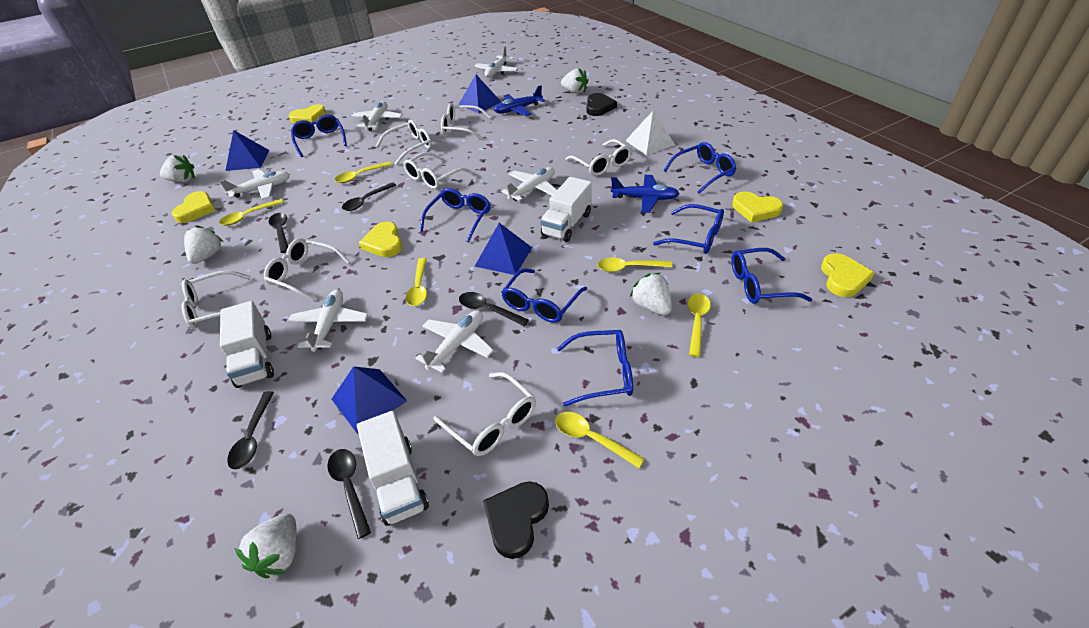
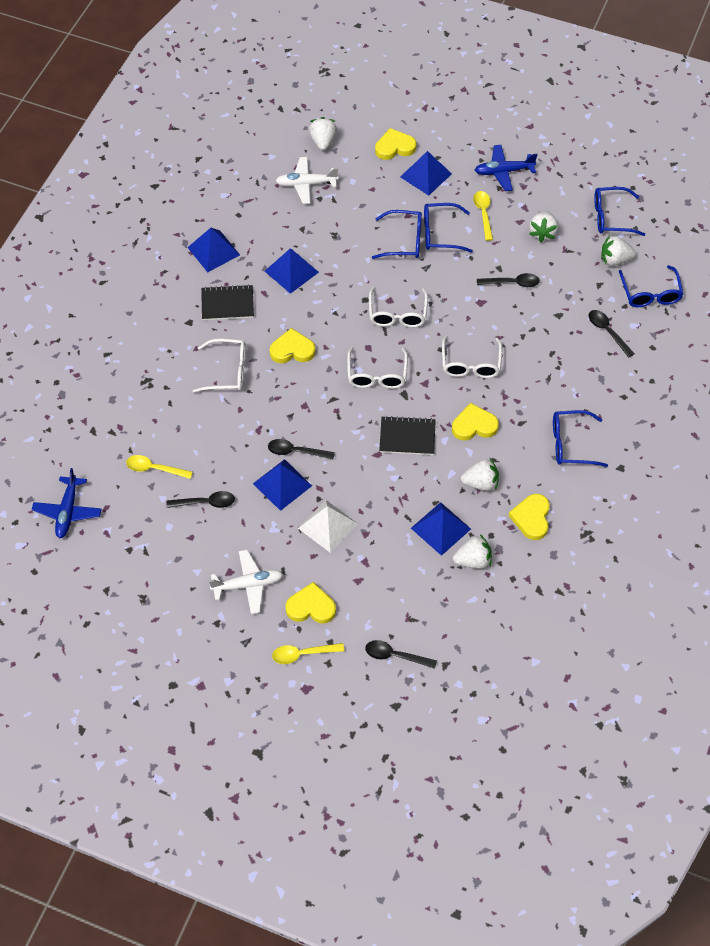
black heart: [483,481,549,559] [586,93,617,116] = 2 -> none = 0
black notebook: none = 0 -> [201,284,254,320] [379,416,436,455] = 2
blue glasses: [291,114,347,157] [420,188,491,242] [501,269,587,323] [557,330,633,407] [653,204,724,254] [664,142,736,194] [731,248,812,304] = 7 -> [372,210,422,259] [424,203,473,253] [553,410,608,467] [594,187,645,236] [619,265,683,307] = 5
blue pyramid: [226,130,269,171] [332,366,407,434] [458,75,501,114] [474,223,532,275] = 4 -> [187,228,240,272] [253,459,312,511] [265,248,319,294] [400,151,452,196] [411,502,471,556] = 5
white glasses: [181,270,250,329] [264,238,350,301] [376,120,432,165] [403,152,471,189] [434,372,536,456] [441,103,491,139] [565,139,632,176] = 7 -> [193,339,246,393] [347,347,408,389] [369,287,428,328] [442,336,502,378] = 4
white plane: [219,169,290,200] [288,290,368,352] [351,101,402,131] [415,310,494,373] [474,46,518,78] [501,167,557,201] = 6 -> [209,550,283,614] [276,157,338,204] = 2
white truck: [220,301,274,388] [357,411,429,526] [540,177,592,242] = 3 -> none = 0
yellow spoon: [219,199,284,226] [334,162,392,183] [406,258,427,306] [555,412,644,468] [598,257,672,272] [688,294,711,357] = 6 -> [126,455,193,479] [272,643,344,664] [473,191,493,241] = 3

